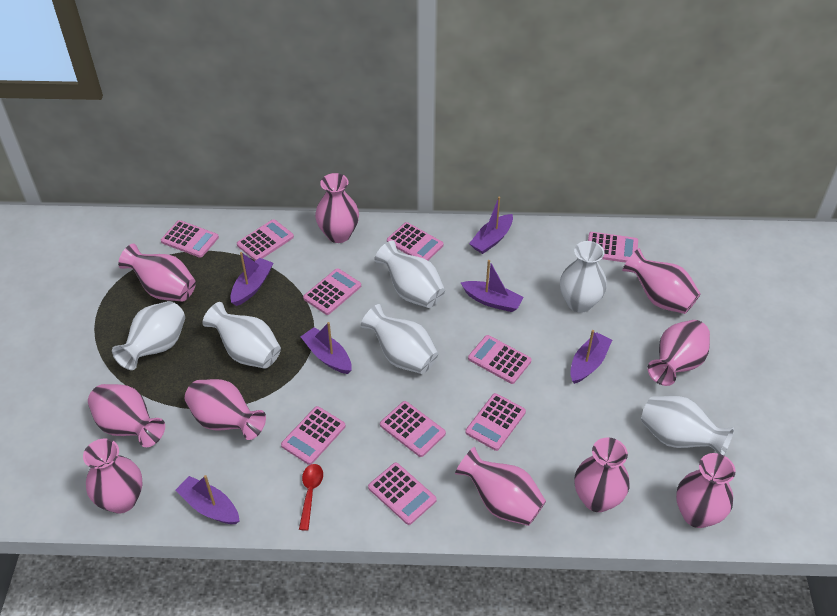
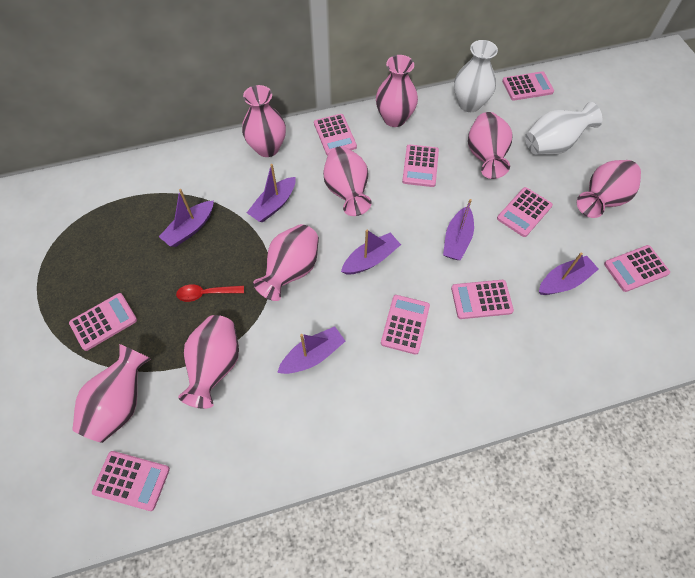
pink calculator: [161,220,219,258] [237,219,294,261] [281,406,345,465] [303,268,361,315] [368,462,437,525] [380,401,446,457] [387,222,444,260] [465,393,526,451] [468,335,532,384] [588,232,638,263] = 10 -> [69,293,137,351] [92,451,170,511] [314,114,357,156] [381,295,430,355] [402,144,439,187] [451,280,514,319] [497,187,553,237] [502,71,554,101] [604,245,670,292] = 9
pink vase: [83,439,143,513] [88,384,165,447] [118,243,196,302] [185,379,266,440] [315,173,359,243] [455,447,546,526] [574,437,630,512] [622,248,701,314] [647,320,710,386] [676,453,736,528] = 10 -> [72,344,151,443] [178,315,239,409] [242,85,286,157] [253,224,319,301] [323,146,372,216] [376,55,418,127] [468,112,512,179] [577,160,641,218] = 8
white vase: [112,301,185,370] [202,302,281,369] [361,304,438,374] [374,241,445,308] [560,241,607,313] [641,396,734,455] = 6 -> [454,40,498,112] [525,102,602,155] = 2

